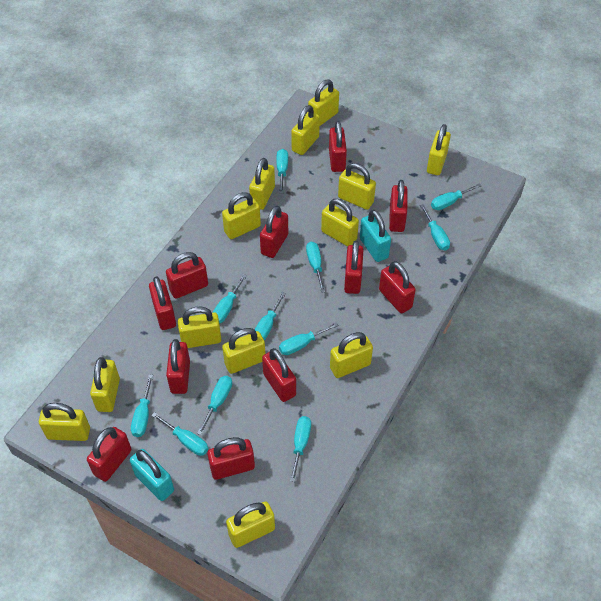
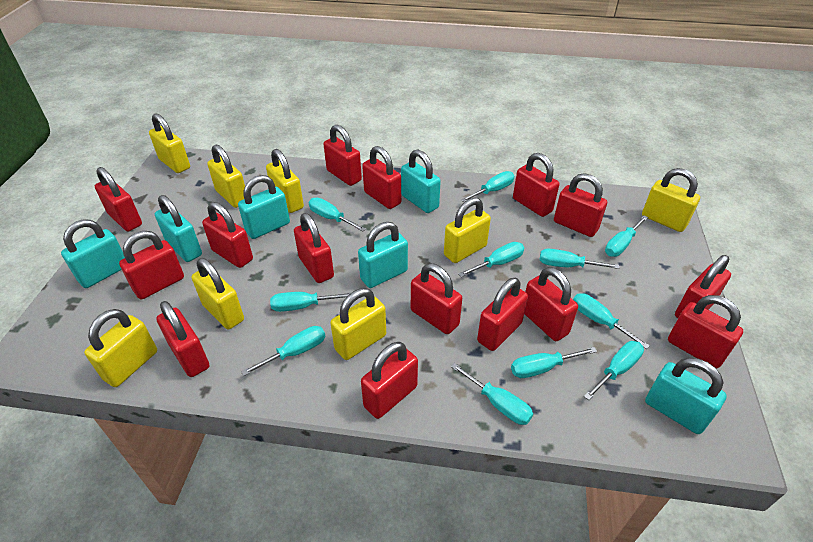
red padlock: [87,427,131,482] [149,276,176,330] [166,252,208,299] [166,339,190,394] [207,437,255,480] [260,206,288,258] [262,348,296,402] [329,121,347,172] [344,241,364,294] [379,261,416,313] [389,180,407,232] = 11 -> [95,167,142,232] [119,231,184,299] [156,301,209,377] [202,202,253,268] [294,213,334,283] [323,124,362,186] [361,342,418,419] [362,146,401,209] [411,263,462,334] [477,278,528,351] [513,153,559,217] [524,267,578,341] [554,173,607,237] [668,295,743,369] [675,255,731,318] = 15
turquoise padlock: [130,449,174,501] [360,210,391,262] = 2 -> [61,220,125,288] [155,195,202,262] [238,175,290,239] [358,222,408,288] [401,149,441,213] [645,358,727,434] = 6
yellow padlock: [39,403,90,441] [90,357,120,412] [178,307,221,348] [222,192,261,239] [222,328,265,374] [226,502,275,548] [249,158,275,210] [291,105,320,155] [308,79,339,126] [321,199,359,246] [330,332,373,378] [338,163,376,210] [427,124,451,175] = 13 -> [84,309,157,387] [149,113,190,173] [192,258,244,329] [207,145,245,208] [266,149,304,213] [330,288,386,360] [444,197,491,263] [642,168,700,232] = 8

